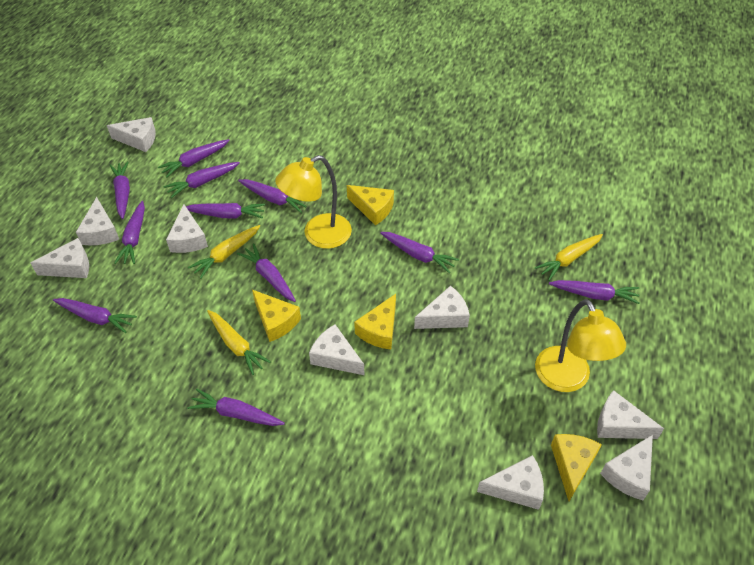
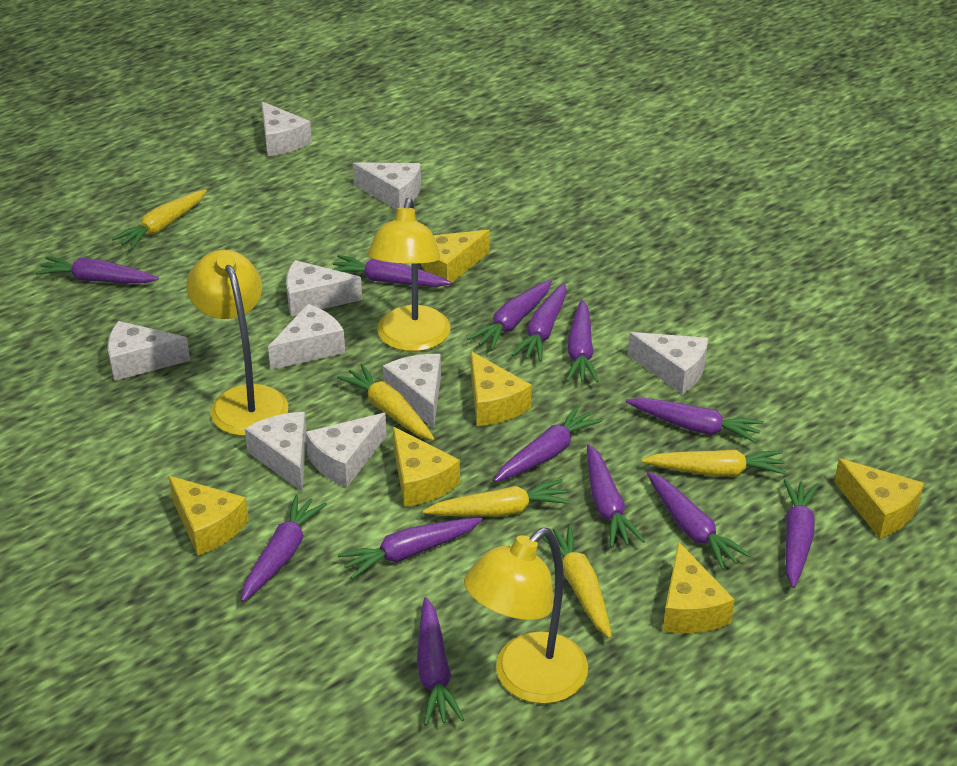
purple carrot: [53,298,137,333] [110,161,130,219] [114,201,145,264] [158,139,230,178] [164,162,240,198] [186,203,265,219] [187,389,285,426] [237,244,296,302] [238,179,306,213] [380,232,459,273] [549,280,640,304] = 11 -> [35,256,159,283] [241,494,327,602] [333,255,451,287] [338,518,482,579] [417,597,464,726] [467,280,552,350] [494,405,602,482] [511,283,567,362] [566,300,599,383] [587,444,645,548] [626,398,764,443] [647,472,751,570] [784,479,819,588] = 13
yellow carrot: [188,225,260,279] [207,310,271,375] [535,234,603,281] = 3 -> [112,189,207,249] [337,364,435,440] [423,479,570,517] [542,524,612,638] [641,449,787,476] = 5
yellow cheese: [252,290,301,342] [347,185,394,226] [354,294,396,349] [551,434,602,501] = 4 -> [168,476,249,555] [393,426,460,507] [421,230,490,287] [471,351,532,426] [663,542,735,633] [834,459,924,538] = 6
yellow lamp: [275,155,352,249] [535,299,626,392] = 2 -> [186,250,289,436] [367,198,450,352] [464,528,588,704] = 3

